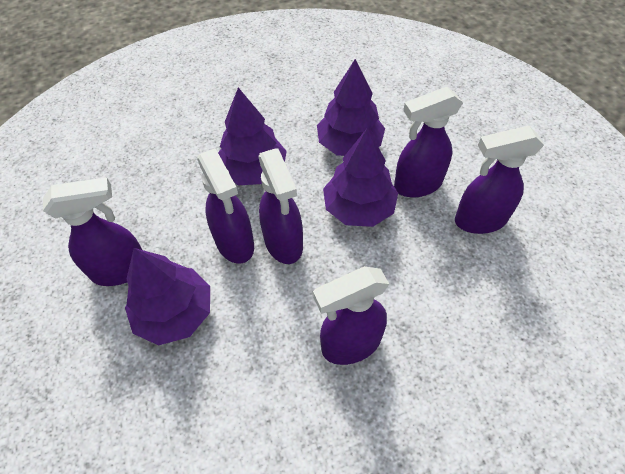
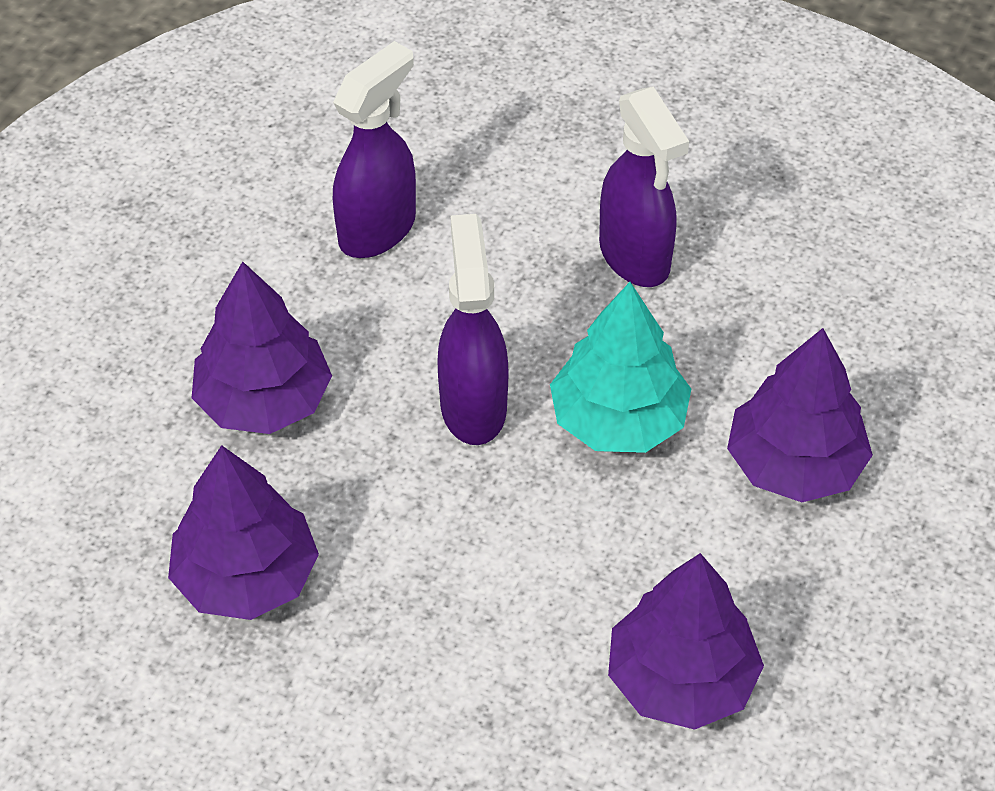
purple spray bottle: [43,177,142,286] [197,149,254,264] [258,149,303,264] [313,266,389,365] [394,87,463,197] [455,126,544,234] = 6 -> [333,41,416,258] [438,214,508,445] [599,86,689,287] = 3
turquoise tree: none = 0 -> [550,282,691,453] = 1

